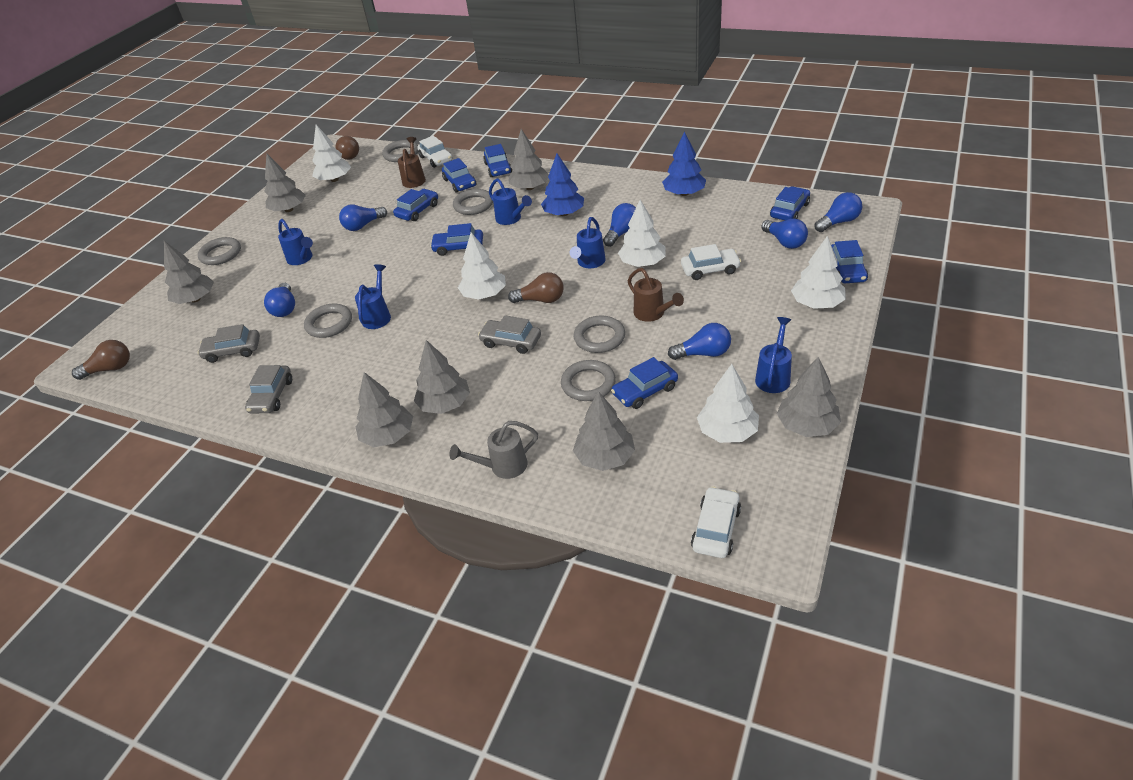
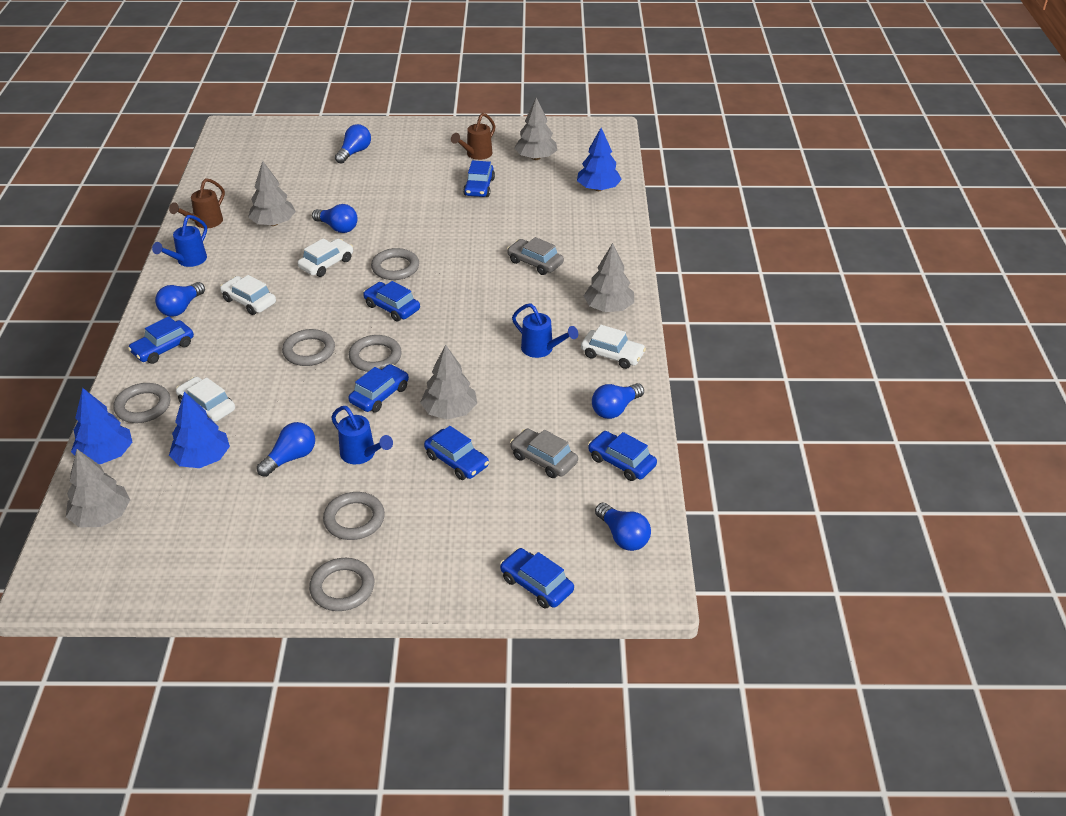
blue tree: [541,153,584,216] [662,132,706,196] = 2 -> [71,388,133,464] [169,391,230,468] [577,128,622,191] = 3
blue watering can: [278,219,313,265] [355,264,391,329] [489,178,532,225] [570,217,605,268] [755,317,792,393] = 5 -> [152,215,207,267] [331,406,393,464] [512,303,578,358] = 3
brown light bulb: [72,340,130,380] [336,136,359,160] [508,272,564,303] = 3 -> none = 0
grey car: [197,324,260,363] [245,365,292,413] [478,315,541,354] = 3 -> [507,237,564,275] [510,429,578,478] = 2
grey tree: [164,241,214,304] [264,154,306,212] [356,372,413,447] [414,340,470,414] [509,129,549,190] [573,391,635,471] [777,357,841,437] = 7 -> [66,449,130,527] [248,161,296,226] [420,344,477,419] [514,98,557,160] [584,243,634,312] = 5
grey watering can: [449,421,538,479] = 1 -> none = 0
white car: [417,136,453,168] [681,244,741,280] [691,486,741,558] = 3 -> [176,377,235,422] [220,275,276,315] [298,238,353,277] [581,325,646,369] = 4
white tree: [312,125,351,182] [458,233,506,300] [618,200,666,267] [697,364,759,443] [791,236,846,309] = 5 -> none = 0

